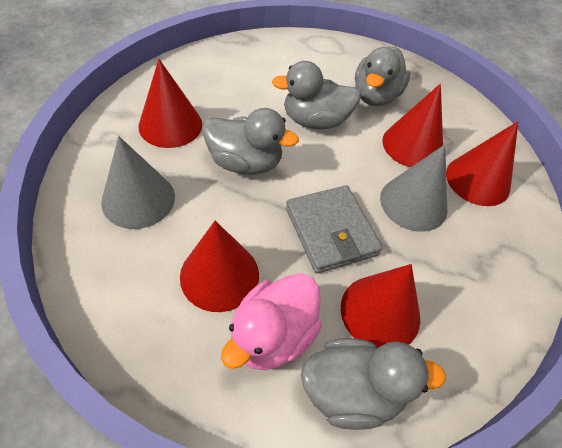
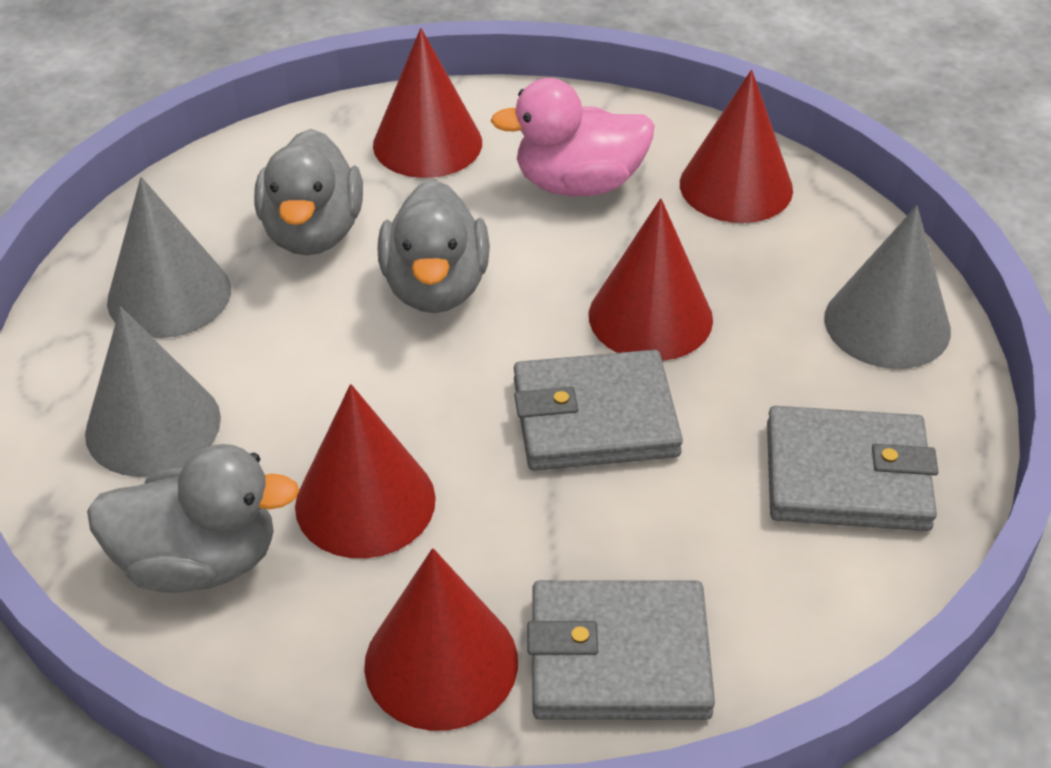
grey cone: [101,136,175,229] [380,144,447,232] = 2 -> [85,307,221,477] [107,177,231,338] [824,206,951,369] = 3
grey duck: [202,108,299,175] [272,61,361,129] [301,338,446,430] [355,46,410,106] = 4 -> [87,444,299,593] [254,129,363,255] [378,180,490,313] = 3
grey wallet: [286,185,383,274] = 1 -> [514,350,683,471] [527,580,715,720] [767,406,939,531] = 3

